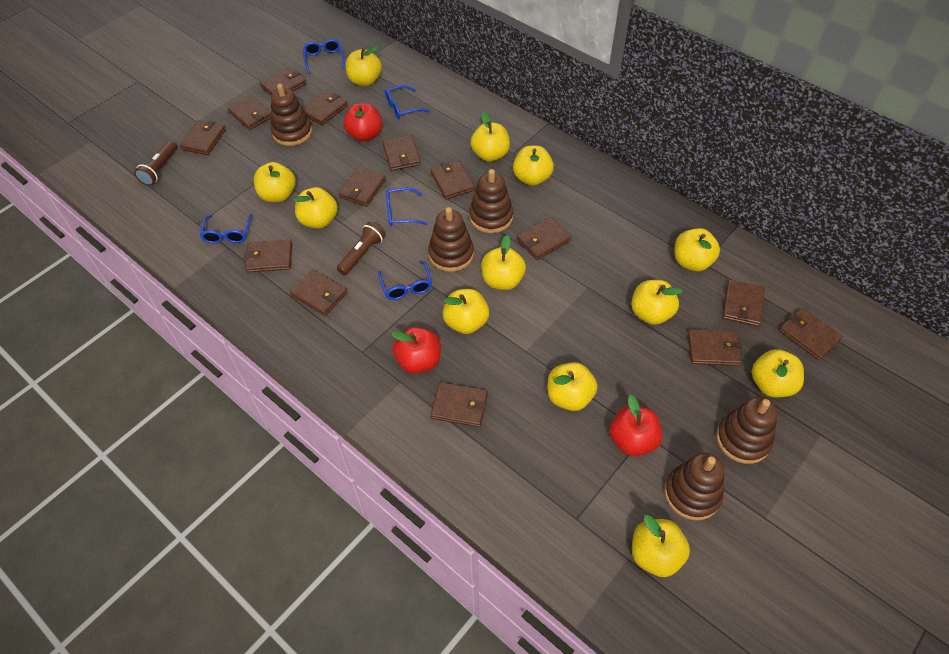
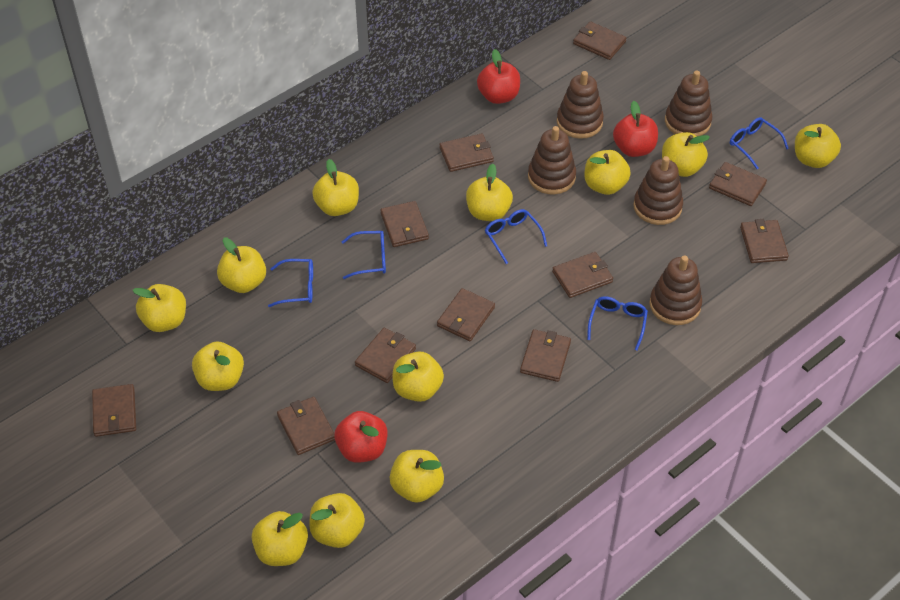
brown flashlight: [134,141,177,186] [337,222,385,275] = 2 -> none = 0
brown wallet: [180,120,226,155] [227,95,271,130] [244,240,292,273] [260,67,307,95] [290,270,348,316] [303,90,348,125] [338,167,386,207] [382,135,421,171] [430,160,475,200] [430,382,488,427] [517,217,571,260] [687,329,742,366] [723,280,765,327] [779,308,843,360] = 14 -> [92,384,136,437] [277,397,335,455] [355,328,416,383] [380,201,429,247] [437,288,495,341] [440,133,494,172] [520,329,571,382] [552,252,613,298] [573,21,626,60] [709,162,767,206] [740,219,789,263] = 11

